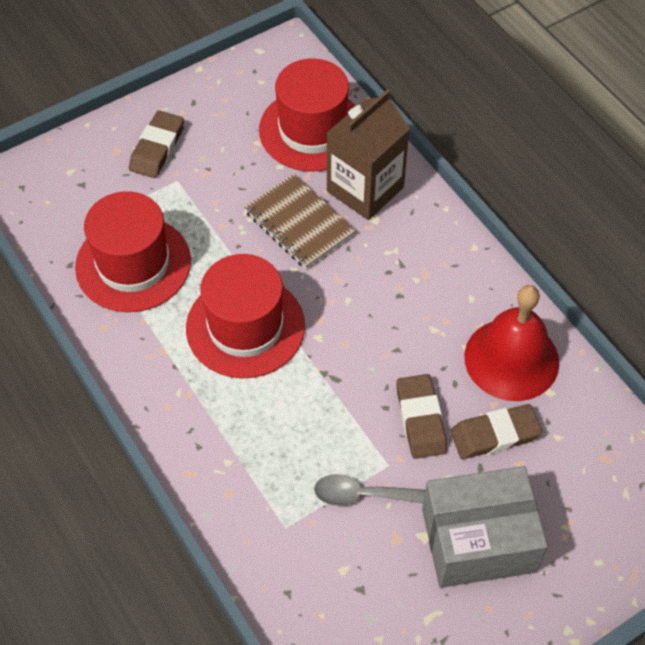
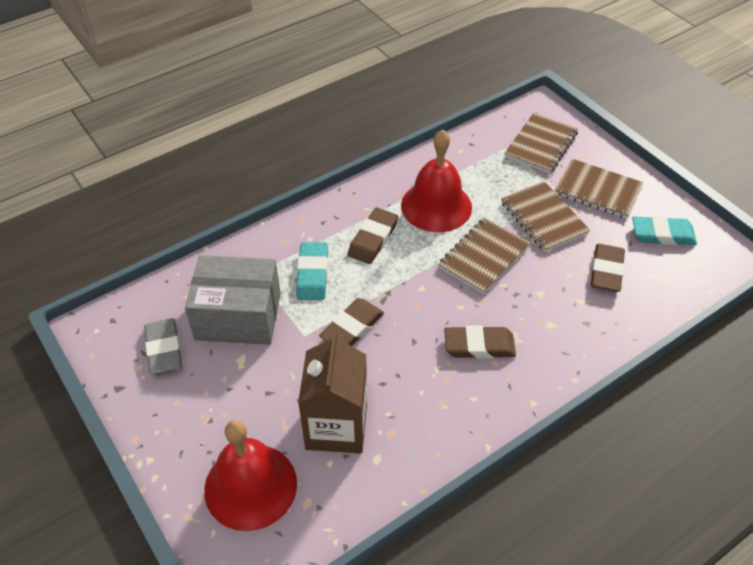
brown eraser: [129,110,184,178] [396,374,447,459] [450,404,542,459] = 3 -> [319,298,384,346] [348,208,398,264] [444,325,516,359] [591,244,625,292] = 4
brown notebook: [244,173,356,269] = 1 -> [438,218,530,294] [501,181,590,252] [505,113,579,174] [555,159,644,219] = 4
grey eraser: none = 0 -> [144,318,182,375] = 1
grey spoon: [314,474,425,506] = 1 -> none = 0
red bell: [464,285,559,401] = 1 -> [204,420,297,531] [401,130,472,232] = 2
red hat: [75,191,191,312] [186,254,305,378] [259,58,356,172] = 3 -> none = 0
turquoise eraser: none = 0 -> [296,242,328,300] [632,216,697,245] = 2

